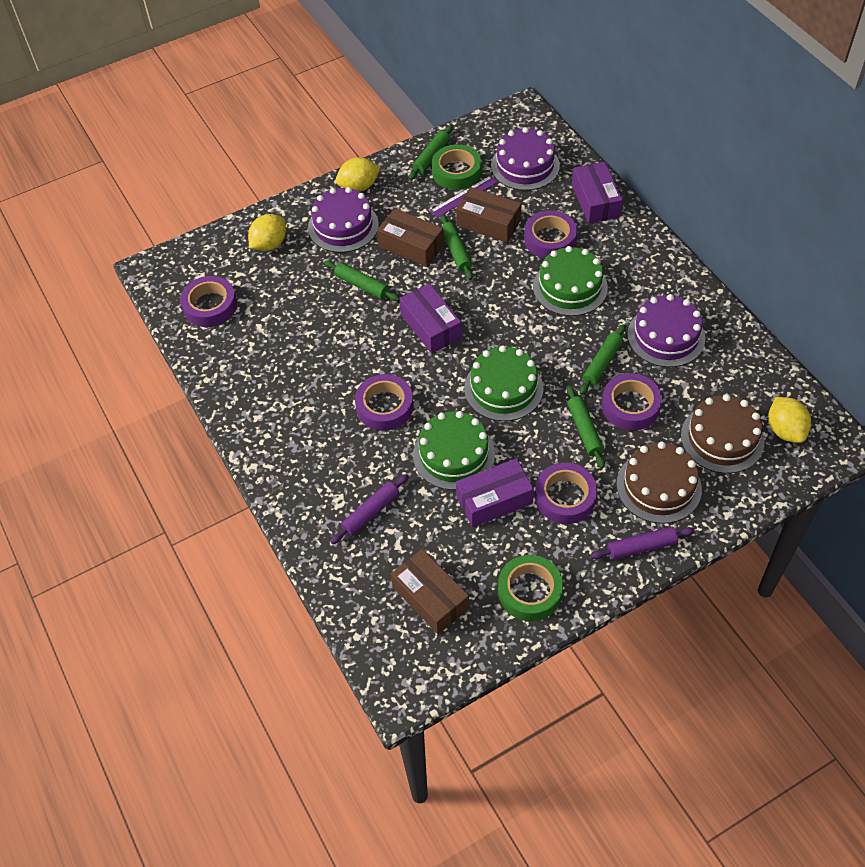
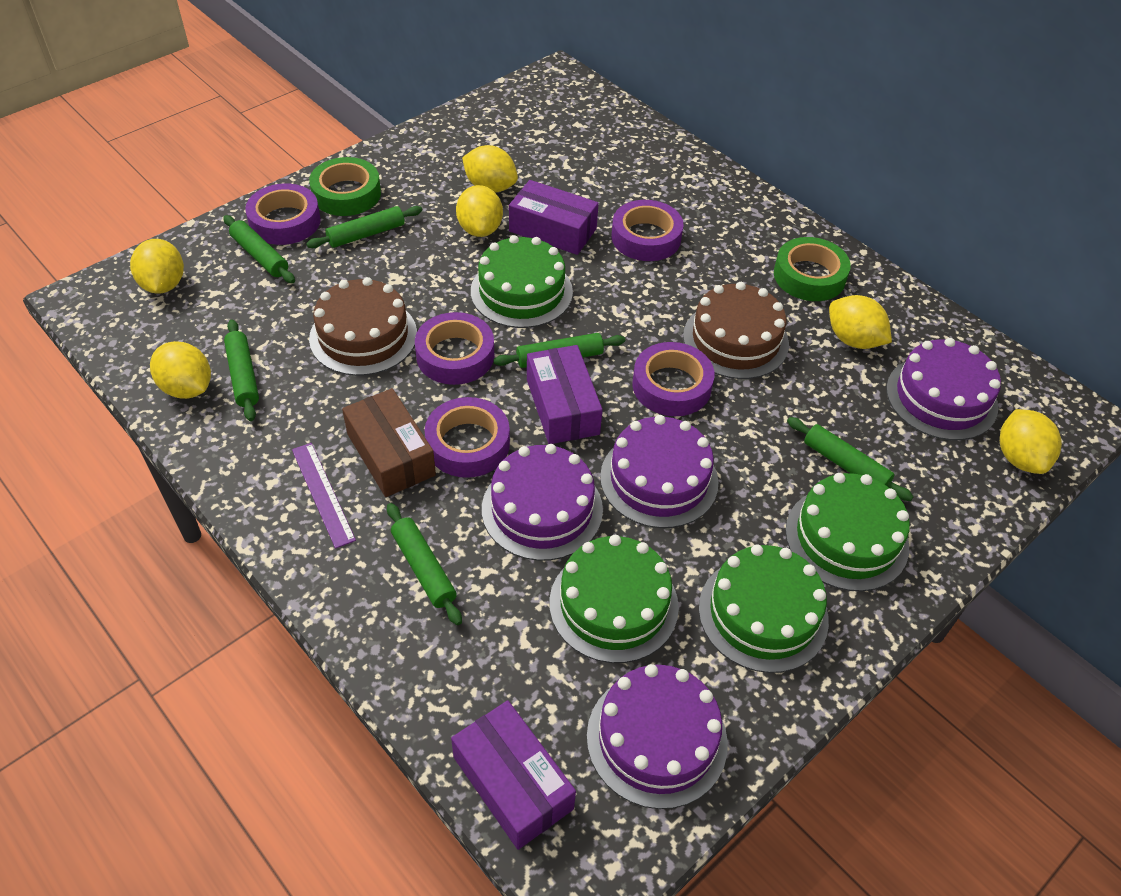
brown box: [377,208,444,267] [391,549,469,634] [456,187,522,243] = 3 -> [342,388,436,497] = 1
green cake: [413,411,495,490] [464,345,543,421] [533,246,608,316] = 3 -> [471,235,573,328] [549,535,679,663] [699,544,829,673] [785,473,910,591] = 4
green rolling pin: [324,260,399,301] [409,125,453,180] [440,214,473,280] [567,385,605,468] [579,324,626,395] = 5 -> [223,215,295,283] [224,319,259,421] [306,206,422,248] [387,503,462,625] [494,333,625,368] [787,417,913,501] = 6
purple cake: [308,187,379,253] [491,127,560,191] [627,294,705,367] = 3 -> [482,444,603,561] [587,664,728,809] [600,415,718,528] [886,338,1001,440] = 4
purple rolling pin: [330,474,409,544] [590,527,695,560] = 2 -> none = 0
yellow lemon: [248,214,286,251] [336,158,381,192] [768,397,811,443] = 3 -> [130,239,184,294] [150,341,211,399] [456,185,503,237] [462,145,518,193] [829,295,892,349] [1000,409,1062,474] = 6

